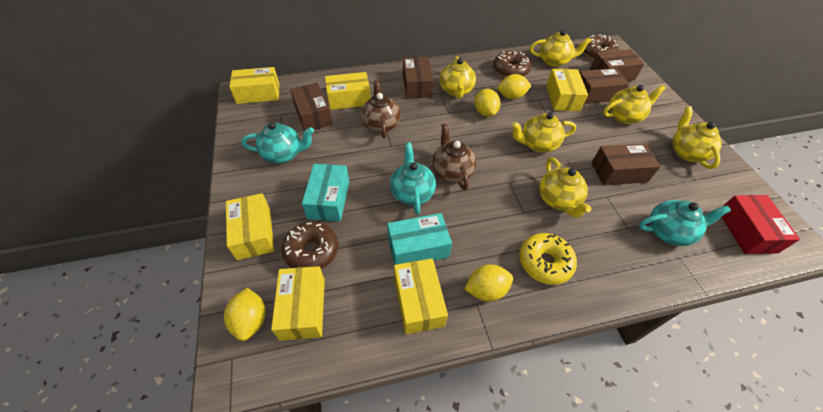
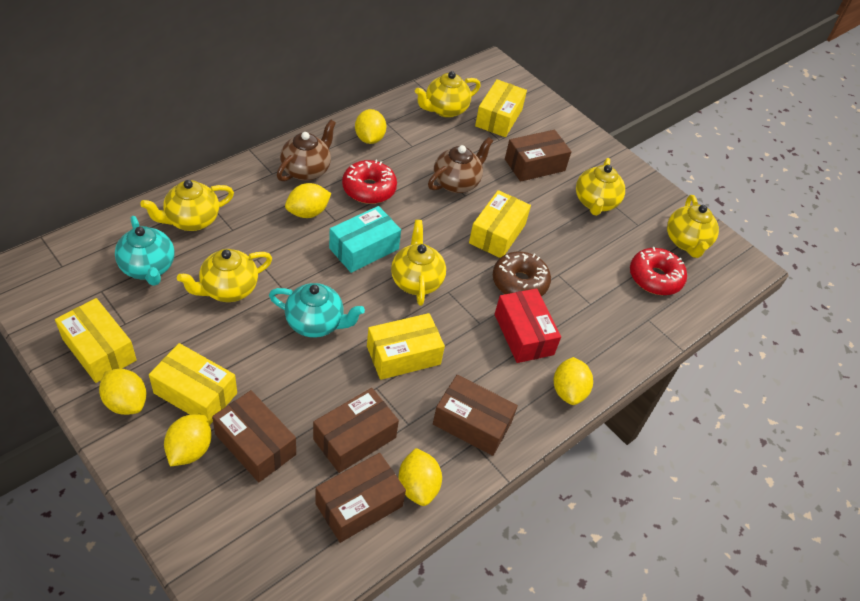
brown donut: [281,222,338,269] [493,51,531,77] [583,35,619,60] = 3 -> [493,252,551,296] = 1
red donut: none = 0 -> [342,160,397,204] [630,247,687,295] = 2
turquoise box: [302,164,349,221] [387,213,452,265] = 2 -> [329,206,401,273] = 1
turquoise teapot: [241,122,314,164] [390,142,436,215] [639,200,731,246] = 3 -> [115,216,175,286] [269,283,365,338] = 2
yellow box: [226,193,274,260] [229,67,279,104] [271,266,325,341] [325,72,371,110] [394,258,448,334] [546,69,588,111] = 6 -> [55,298,136,383] [149,343,237,424] [367,313,445,380] [469,190,531,258] [475,79,527,137] = 5
yellow donut: [519,233,577,285] = 1 -> none = 0
yellow lemon: [224,288,266,341] [464,264,513,301] [474,89,500,117] [498,74,532,99] = 4 -> [99,369,147,415] [164,414,212,466] [285,183,331,218] [355,109,386,144] [398,448,442,506] [553,357,593,405] = 6

